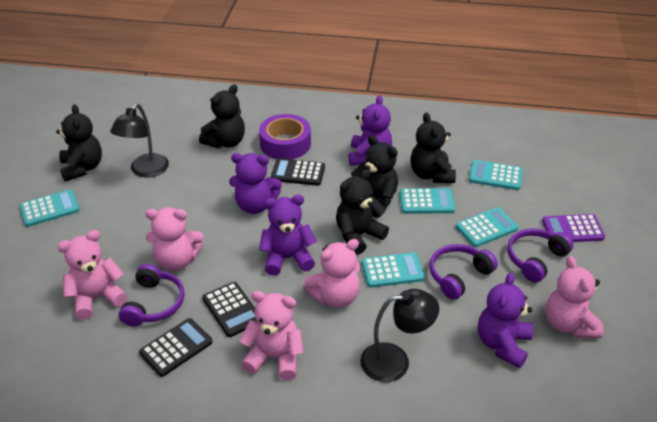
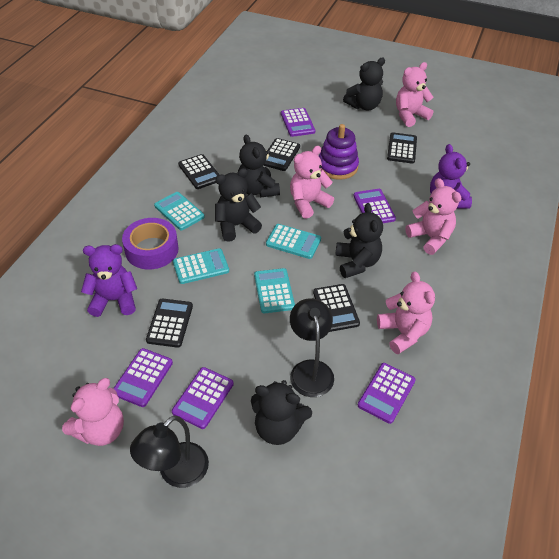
black calculator: [139,318,213,377] [202,282,257,337] [271,158,325,186] = 3 -> [146,298,193,348] [178,154,220,189] [263,138,300,171] [313,284,360,332] [387,132,417,164] = 5
purple calculator: [542,214,605,242] = 1 -> [113,348,173,407] [172,367,234,429] [281,108,315,137] [354,189,396,223] [358,363,416,424] = 5
purple headphones: [119,264,185,327] [429,244,498,300] [507,228,573,282] = 3 -> none = 0
purple stacking toy: none = 0 -> [319,124,359,180] = 1
purple teddy bear: [229,153,282,214] [259,195,317,276] [349,95,392,166] [478,272,533,368] = 4 -> [81,244,137,317] [430,144,472,208] = 2
turquoise calculator: [20,190,80,227] [362,252,425,288] [400,188,455,214] [456,207,518,247] [469,160,523,190] = 5 -> [154,192,205,230] [173,248,229,284] [254,268,295,313] [266,224,321,259] = 4

